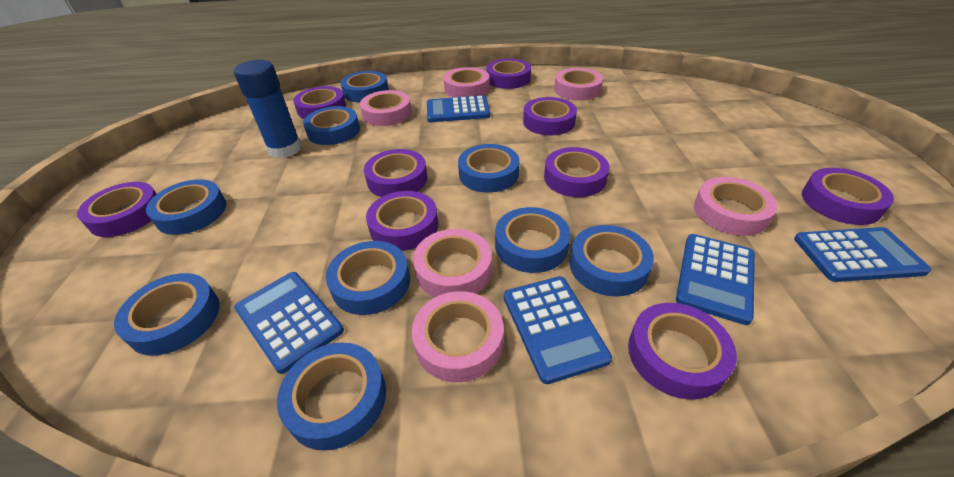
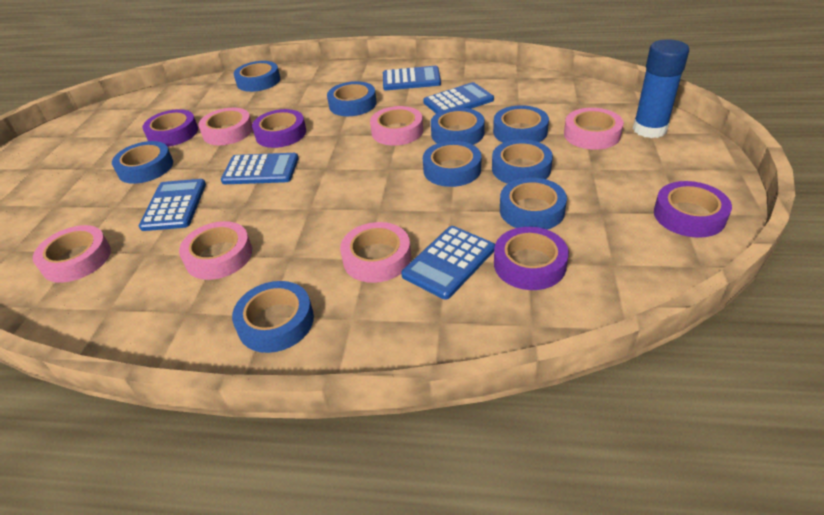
purple tape: [77,182,157,237] [293,86,346,119] [364,149,428,197] [366,191,438,251] [487,58,531,89] [523,97,577,135] [544,147,610,197] [628,303,737,400] [802,168,894,225] = 9 -> [142,109,198,147] [252,109,306,148] [494,227,569,290] [654,181,732,238] = 4

